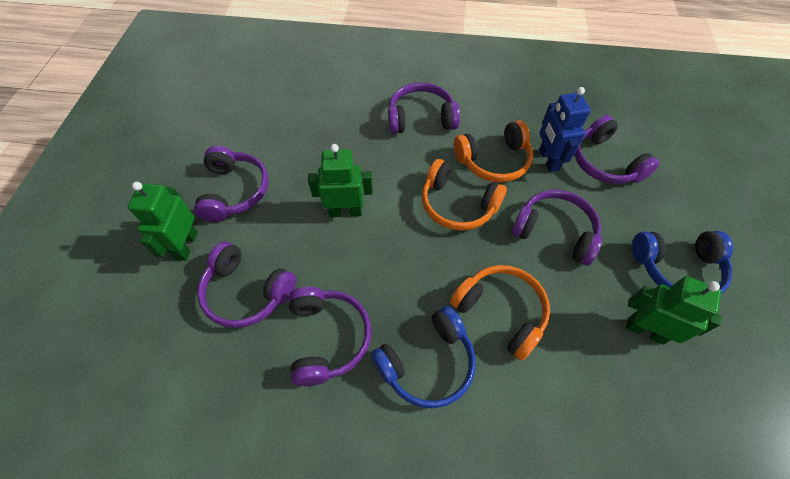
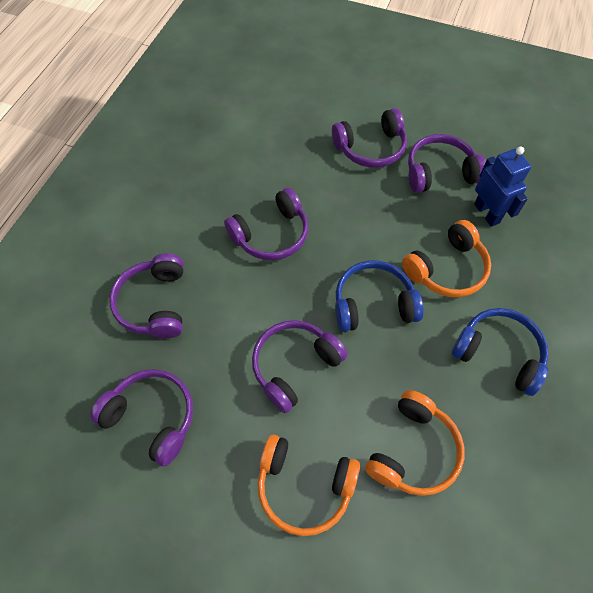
green robot: [128,182,198,261] [308,144,373,217] [626,276,722,345] = 3 -> none = 0

